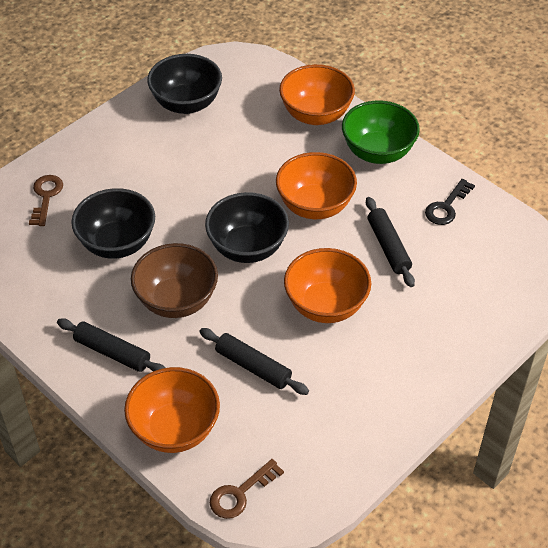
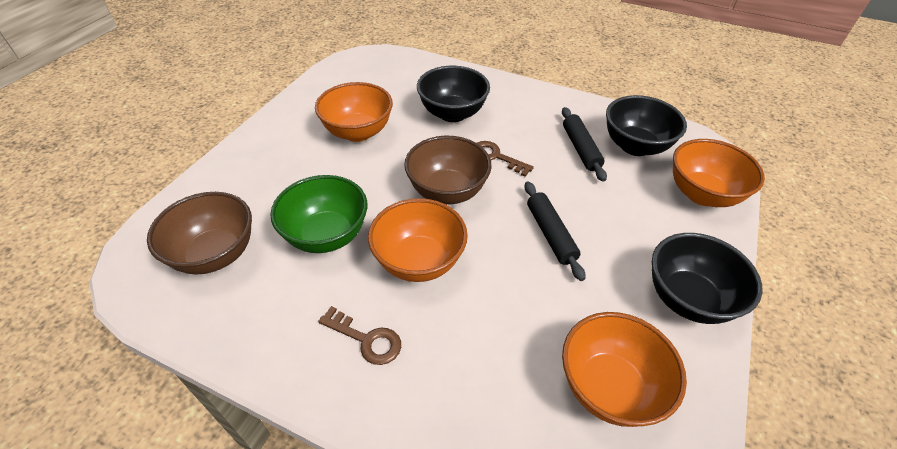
black key: [425,179,475,225] = 1 -> none = 0
black rolling pin: [57,318,165,372] [199,328,309,395] [366,197,415,287] = 3 -> [524,181,585,281] [562,107,607,182] = 2
brown bowl: [131,243,218,318] = 1 -> [147,192,252,274] [404,136,492,204] = 2

